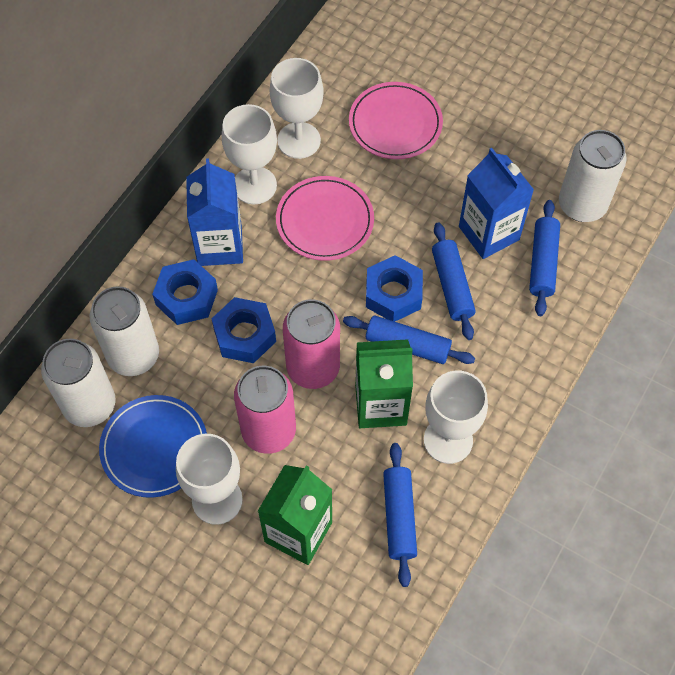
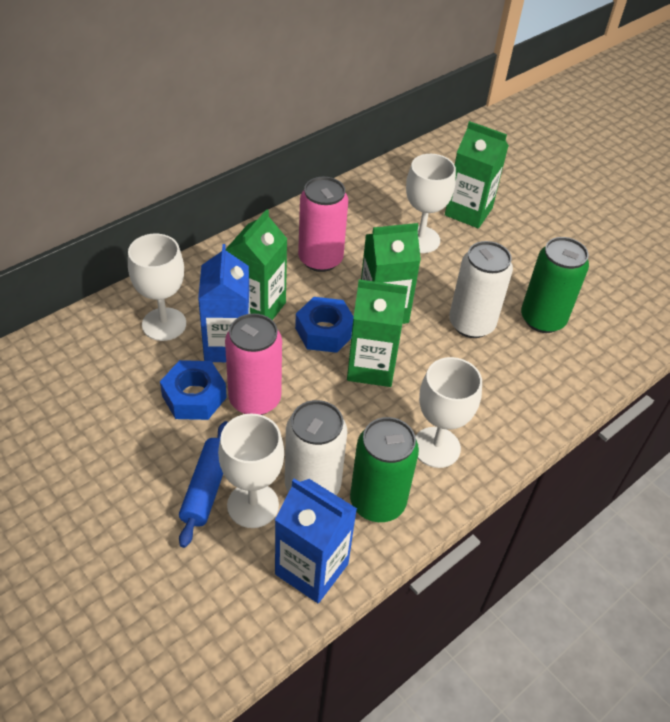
blue nut: [152,259,218,325] [212,297,276,363] [366,255,423,322] = 3 -> [160,360,227,420] [295,297,354,353] = 2
blue plate: [99,395,207,498] = 1 -> none = 0
blue rolling pin: [343,315,475,364] [383,443,417,587] [432,222,475,340] [529,200,560,316] = 4 -> [179,421,228,548] = 1
green can: none = 0 -> [350,417,419,522] [521,237,589,333] = 2
green carton: [258,465,332,565] [355,339,413,428] = 2 -> [226,209,287,320] [347,279,408,387] [361,223,421,324] [445,121,509,228] = 4
pink plate: [276,176,374,261] [349,82,443,159] = 2 -> none = 0
white can: [41,338,116,427] [90,286,159,376] [559,130,627,222] = 3 -> [285,400,347,495] [449,241,513,338] = 2

